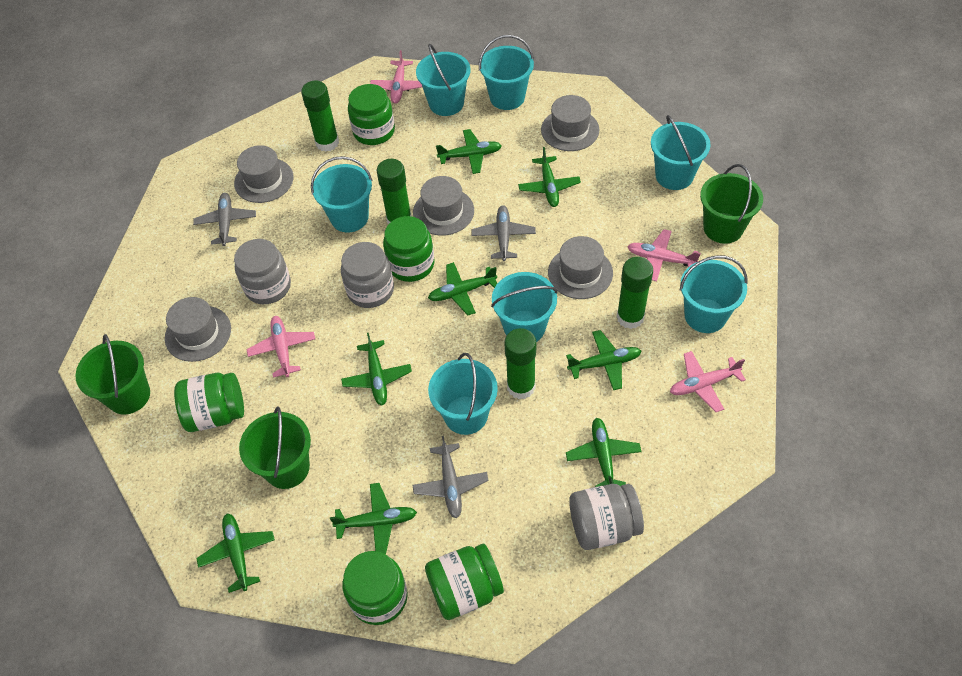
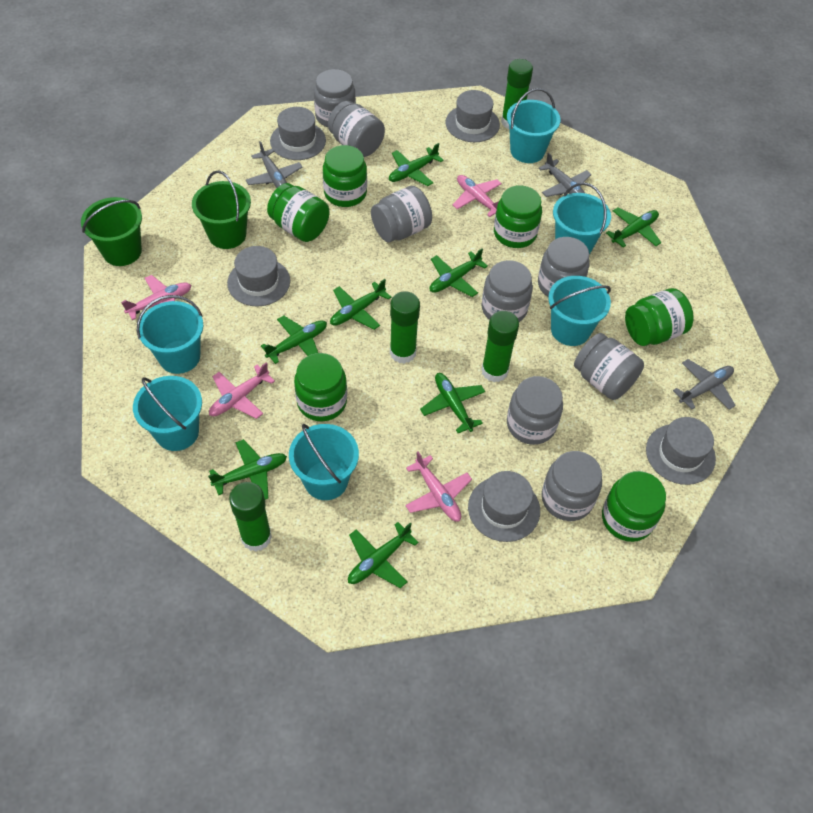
green bucket: [75,334,150,415] [239,407,311,489] [700,164,763,244] = 3 -> [81,197,142,266] [192,170,251,249] = 2
green jar: [174,373,244,432] [342,551,408,625] [348,84,395,145] [383,216,434,282] [425,544,504,620] = 5 -> [267,183,329,242] [294,353,347,421] [323,145,367,207] [494,185,542,248] [602,471,666,542] [625,288,694,346] = 6
grey jar: [234,239,291,304] [341,242,394,308] [569,484,644,550] = 3 -> [314,69,356,127] [328,101,385,157] [371,186,432,242] [482,260,533,322] [507,376,563,445] [538,237,589,297] [542,451,602,521] [574,333,644,400] = 8
turquoise bucket: [311,156,373,233] [416,44,471,116] [428,353,498,435] [479,35,534,110] [491,272,557,342] [651,115,711,190] [680,255,748,333] = 7 -> [133,376,202,451] [137,295,203,374] [289,424,359,500] [507,88,560,163] [548,276,611,346] [553,183,611,255] = 6

